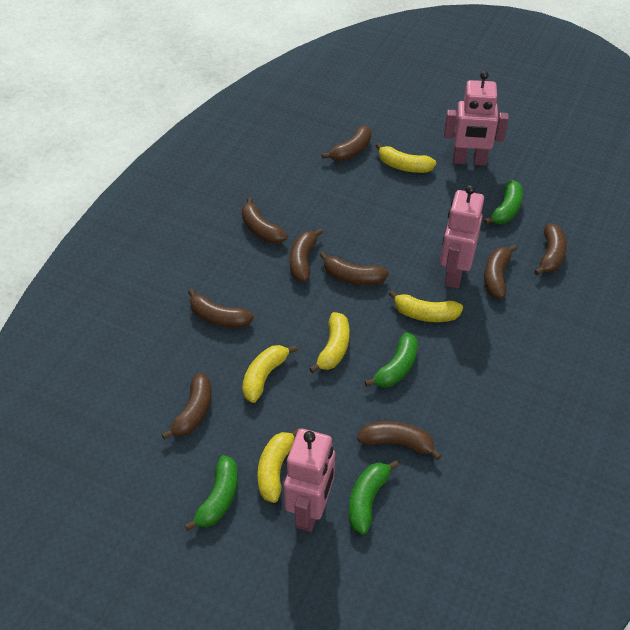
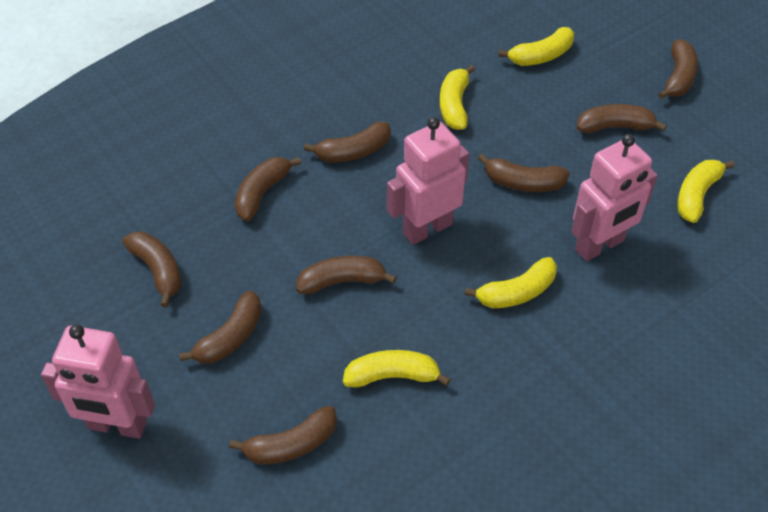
green banana: [185,455,238,531] [349,460,399,534] [364,332,418,387] [484,180,523,224] = 4 -> none = 0

